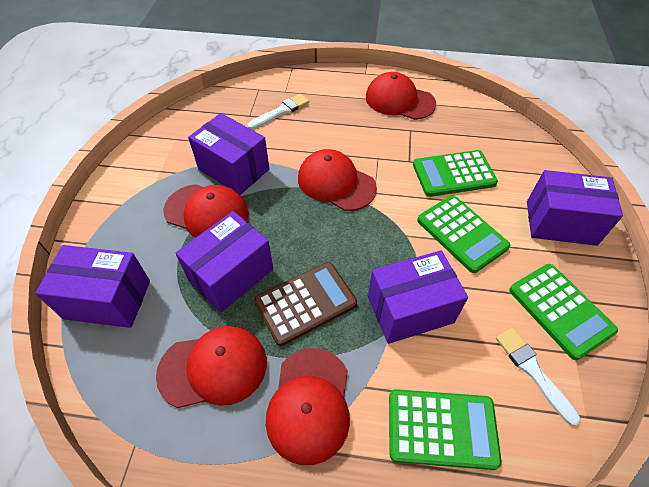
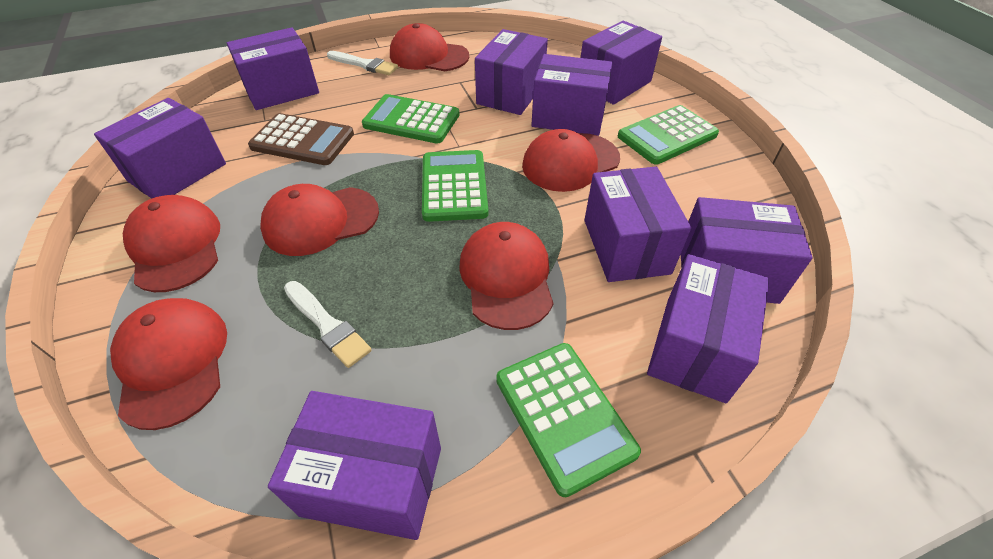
purple box: [35,245,150,328] [176,211,273,312] [188,113,269,195] [368,250,468,344] [527,170,623,246] = 5 -> [94,98,226,198] [227,27,319,110] [268,391,441,540] [475,29,548,115] [531,54,612,136] [581,21,662,105] [584,167,691,282] [647,254,769,403] [680,197,813,304] = 9
red cap: [156,326,267,408] [163,184,249,238] [266,348,350,465] [298,149,377,211] [366,72,436,120] = 5 -> [110,298,227,430] [123,195,220,292] [260,184,379,256] [390,23,469,71] [459,222,553,330] [522,129,620,192] = 6

